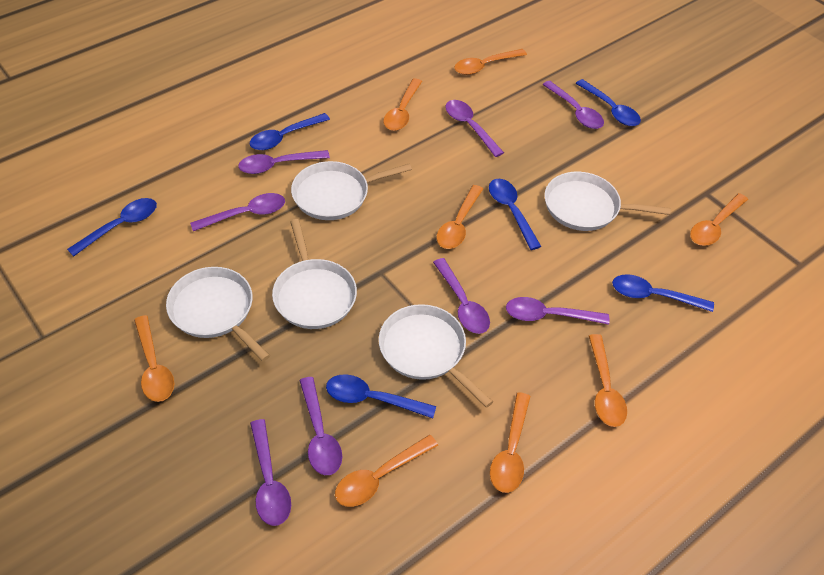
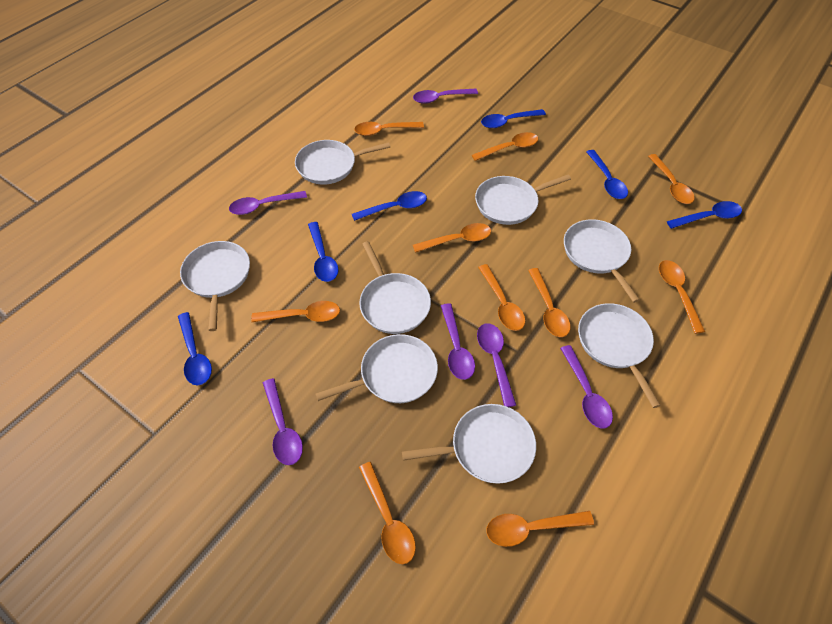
orange spoon: [134,315,174,402] [335,435,438,507] [383,78,422,131] [437,185,483,249] [454,49,527,75] [490,392,531,493] [589,334,627,427] [690,193,748,246] = 8 -> [251,301,340,322] [354,122,424,136] [359,462,416,564] [413,223,491,253] [472,132,538,161] [478,264,525,331] [486,511,594,547] [528,268,570,337] [648,154,695,204] [659,260,705,334] = 10
purple spoon: [190,193,285,231] [238,150,330,174] [250,419,291,526] [299,377,342,475] [433,258,490,334] [445,100,504,157] [506,297,609,325] [543,81,604,129] = 8 -> [229,191,307,215] [263,378,303,465] [413,88,478,104] [441,303,475,380] [477,323,516,407] [560,345,613,429] = 6
white pan: [166,267,270,361] [272,219,357,329] [291,161,412,220] [379,304,493,408] [544,172,671,231] = 5 -> [180,241,250,331] [295,140,390,185] [315,334,438,403] [359,241,431,334] [402,404,536,484] [475,175,571,225] [564,219,640,303] [578,303,661,408] = 8

